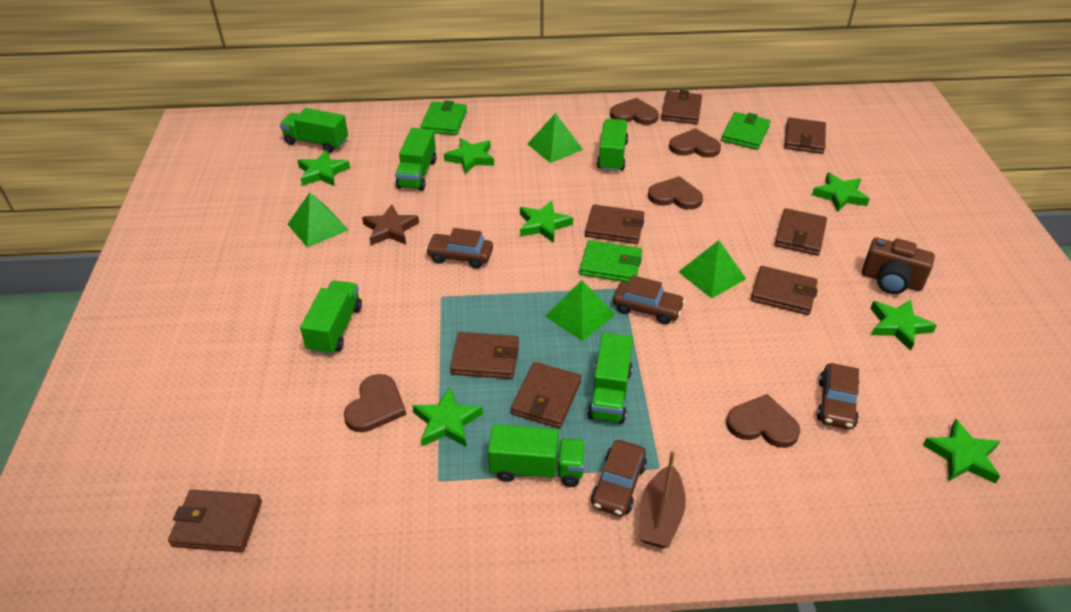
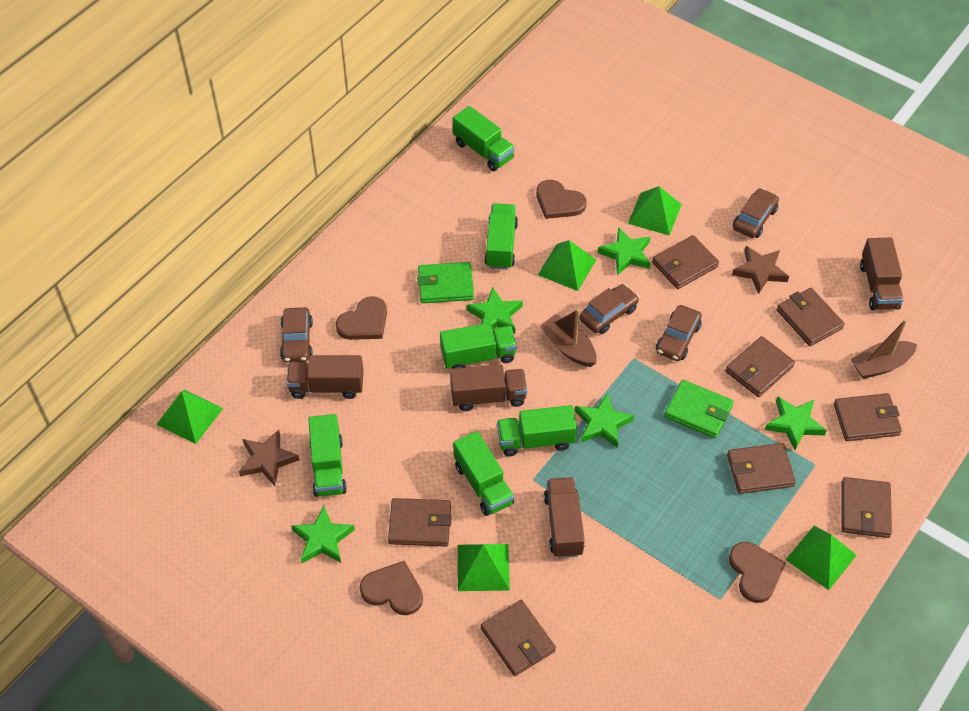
brown boat: [639,449,686,548] = 1 -> [540,309,597,367] [851,319,917,379] = 2
brown camera: [862,238,935,294] = 1 -> none = 0
brown heart: [344,374,406,432] [610,98,659,125] [648,176,703,210] [669,128,721,157] [726,394,801,448] = 5 -> [336,296,387,340] [360,561,423,615] [536,180,586,219] [729,542,786,603] = 4
brown star: [362,204,419,245] = 1 -> [239,430,299,486] [732,246,789,294] = 2
brown truck: none = 0 -> [286,355,364,399] [450,364,527,411] [544,477,585,558] [860,238,904,310] = 4
green pyramid: [288,192,348,248] [527,113,583,163] [545,280,615,341] [678,240,746,299] = 4 -> [156,389,223,444] [458,544,510,591] [538,240,596,291] [628,186,682,236] [786,526,857,590] = 5
green star: [297,150,350,186] [412,387,483,447] [444,138,494,174] [520,201,573,243] [812,172,869,212] [870,300,937,351] [923,419,1000,484] = 7 -> [291,506,355,563] [466,287,523,334] [575,393,634,448] [598,227,651,275] [765,396,827,450] = 5
green wallet: [420,100,467,135] [579,240,642,283] [721,112,770,150] = 3 -> [417,262,474,303] [664,380,734,438] = 2

